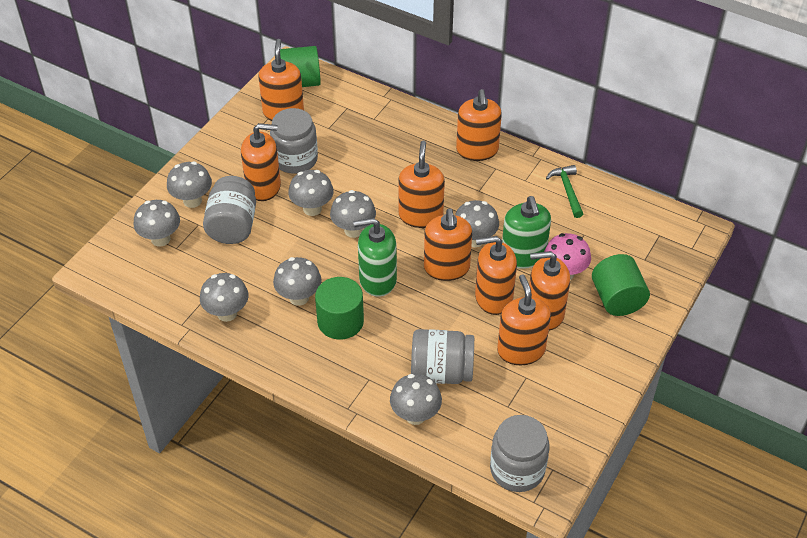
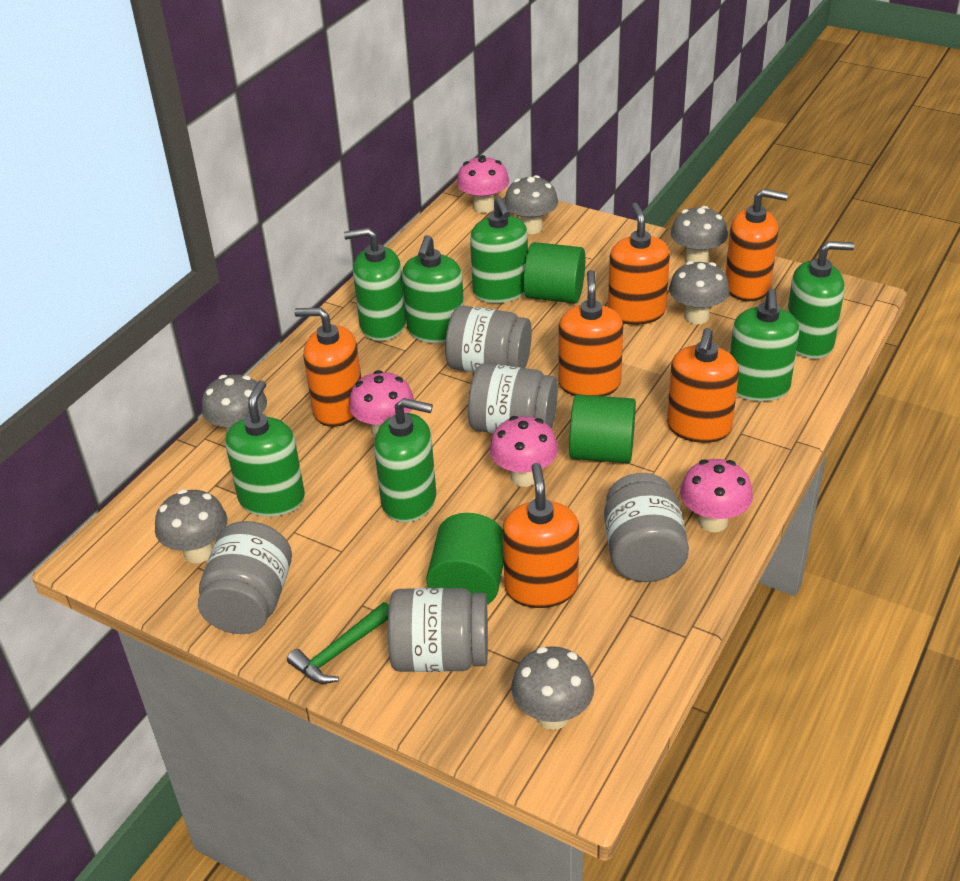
green soap dispenser: [353,218,397,297] [502,196,551,269] = 2 -> [225,380,305,517] [344,228,406,341] [374,398,436,522] [402,235,464,343] [470,197,528,303] [730,289,799,402] [787,241,854,359] = 7
grey jar: [203,176,256,244] [270,108,318,174] [411,329,474,384] [490,415,550,492] = 4 -> [198,521,292,634] [388,588,488,672] [445,305,532,373] [468,363,558,434] [604,473,689,582] = 5
grey mushroom: [134,200,180,247] [167,162,212,208] [200,273,249,322] [273,257,322,306] [288,170,334,216] [330,190,376,238] [390,374,442,425] [455,200,499,247] = 8 -> [155,489,227,563] [202,375,267,433] [504,175,558,234] [511,646,594,730] [669,261,730,324] [671,206,728,263] = 6
orange soap dispenser: [241,123,281,201] [258,39,304,121] [398,140,445,228] [424,209,472,281] [456,89,502,161] [475,236,517,315] [497,274,551,365] [529,251,570,330] = 8 -> [294,308,361,427] [502,463,579,608] [558,270,623,396] [608,203,670,325] [667,328,739,443] [725,189,788,301] = 6
pink mushroom: [544,233,591,280] = 1 -> [349,370,414,437] [457,155,509,213] [489,416,558,487] [680,459,753,532] = 4

